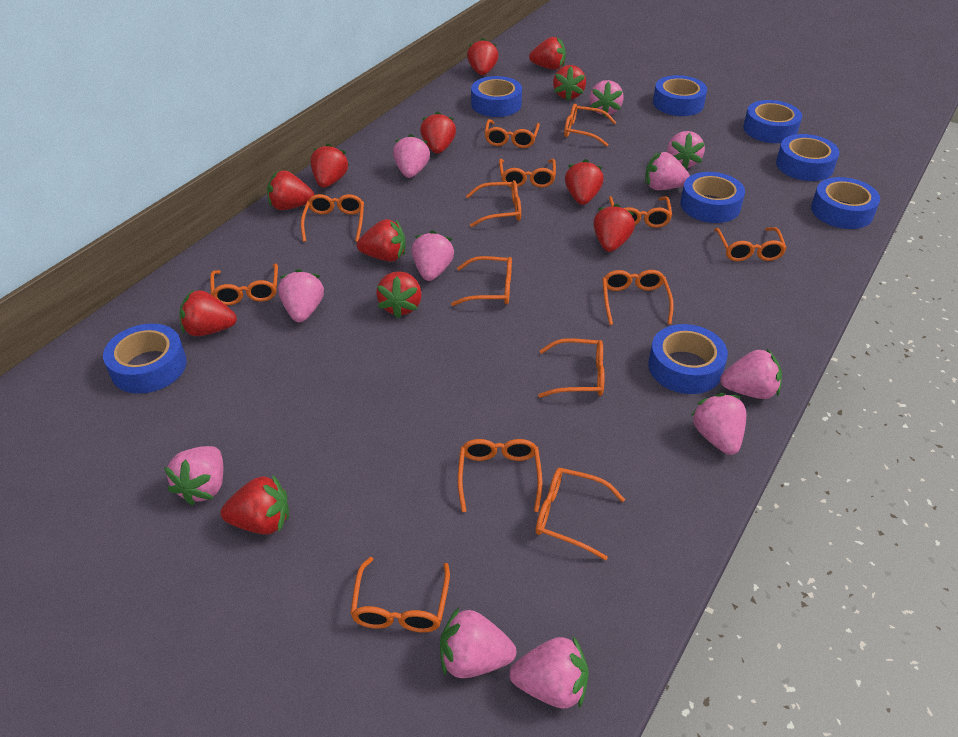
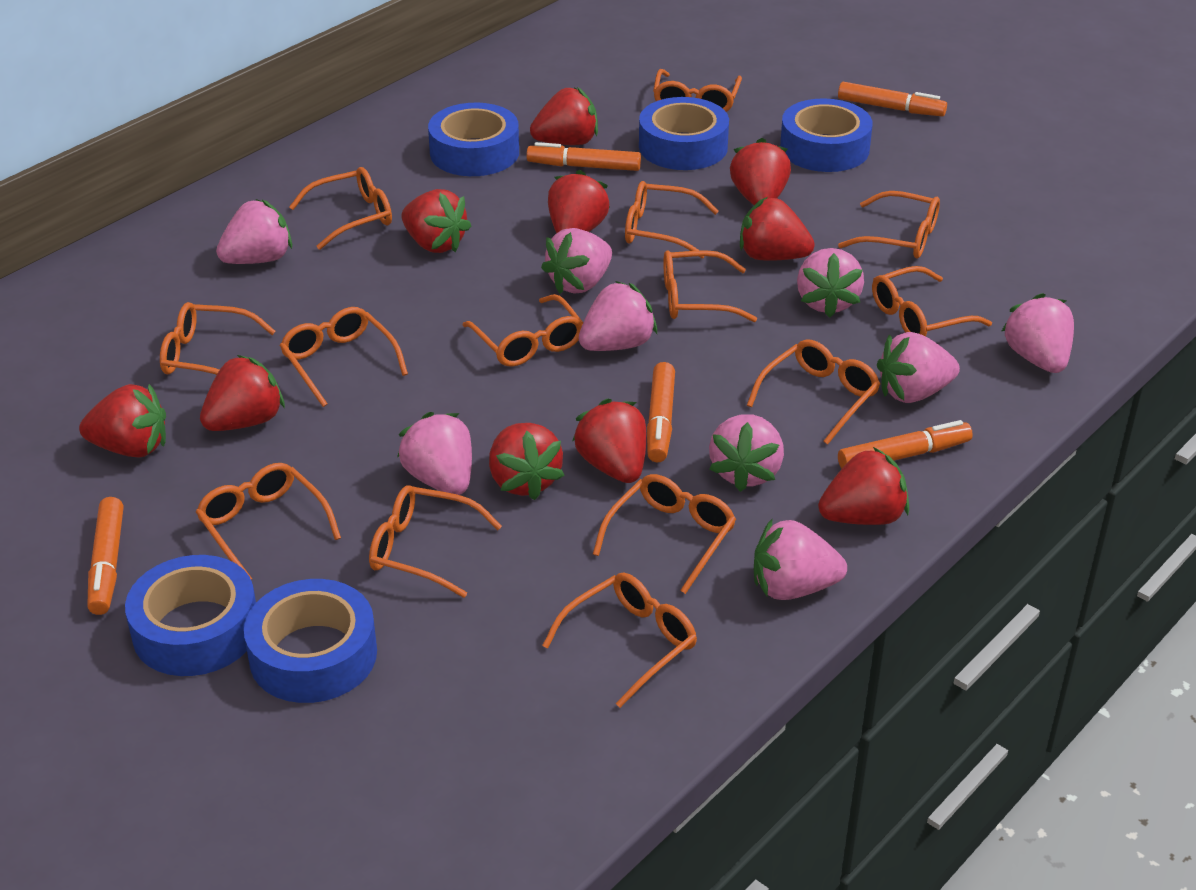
blue tape: [103,324,187,394] [471,76,522,117] [648,324,728,394] [653,75,707,116] [680,172,745,223] [743,100,802,143] [776,134,839,181] [811,177,880,229] = 8 -> [125,555,256,676] [244,579,377,703] [428,103,519,176] [639,97,729,170] [780,99,873,172] = 5
orange marker: none = 0 -> [87,497,124,615] [526,142,641,171] [647,362,675,462] [838,82,947,116] [838,420,973,469] = 5
pink strawberry: [164,446,223,506] [278,269,324,322] [393,134,430,178] [412,230,454,281] [440,607,516,678] [509,636,589,708] [590,80,624,117] [645,152,690,190] [667,131,705,169] [691,393,746,455] [720,348,782,399] = 11 -> [216,199,292,264] [397,412,472,495] [541,228,612,294] [578,281,657,351] [709,414,784,492] [754,519,847,600] [797,248,864,318] [877,332,960,403] [1002,293,1074,373] = 9
red strawberry: [179,290,237,336] [220,474,289,535] [267,170,314,210] [311,143,349,188] [357,219,406,262] [376,271,422,318] [420,111,456,154] [467,38,498,75] [529,37,566,70] [553,65,586,101] [565,159,604,205] [593,204,635,252] = 12 -> [79,384,166,458] [200,355,285,431] [401,189,471,253] [489,423,565,500] [530,87,598,145] [548,170,610,233] [572,399,646,483] [730,138,791,205] [740,197,815,261] [818,447,909,525] = 10

